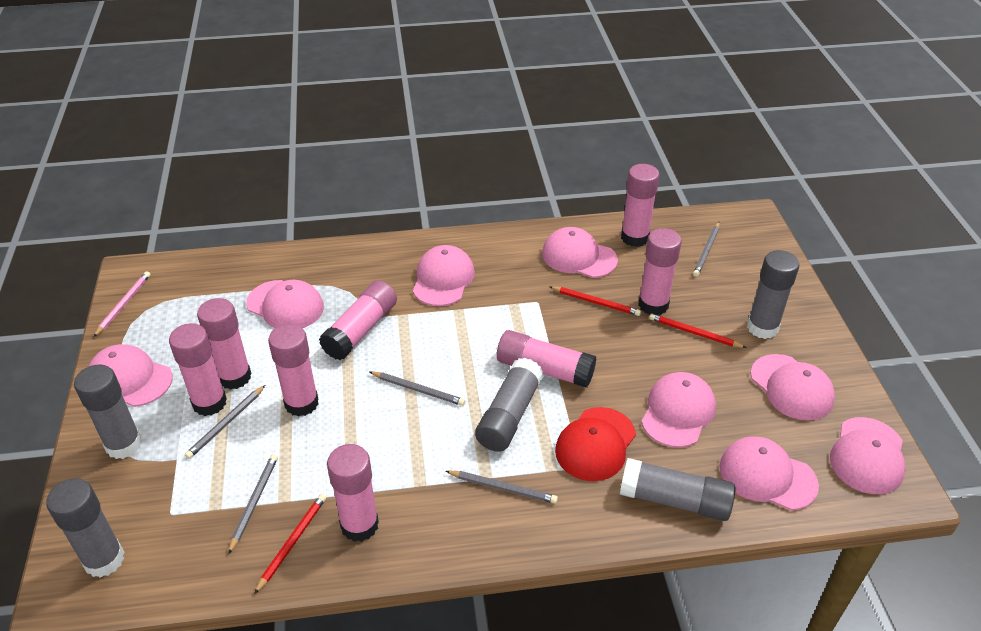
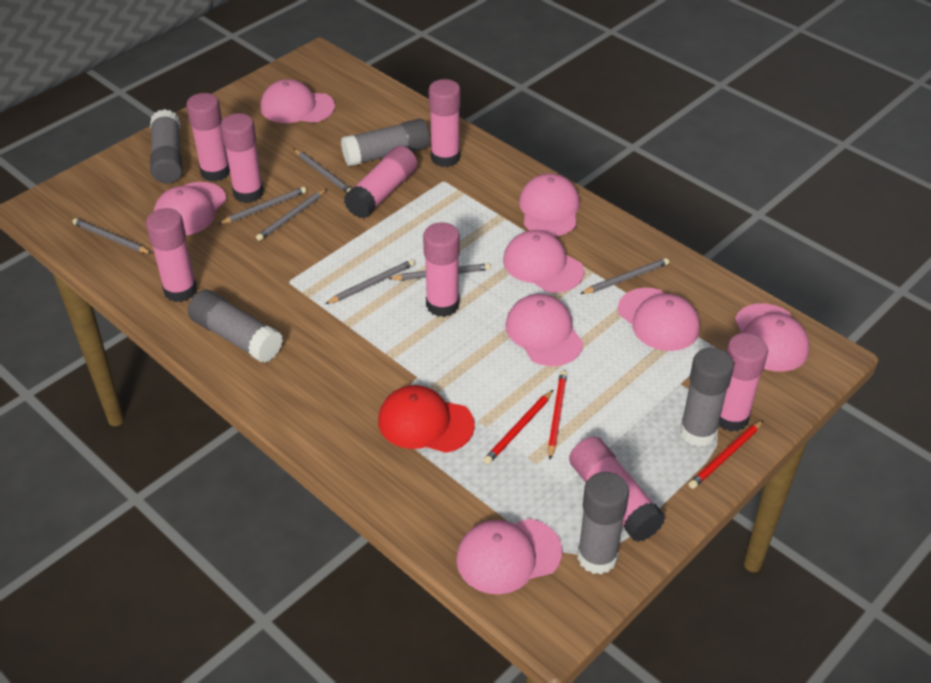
grey pencil: [185,385,265,459] [228,454,278,555] [370,372,465,406] [446,471,558,503] [693,222,720,277] = 5 -> [72,218,152,254] [218,187,307,224] [256,189,327,241] [294,149,351,193] [325,259,415,304] [388,263,491,281] [580,258,669,294] = 7
pink pencil: [94,271,150,337] = 1 -> none = 0

